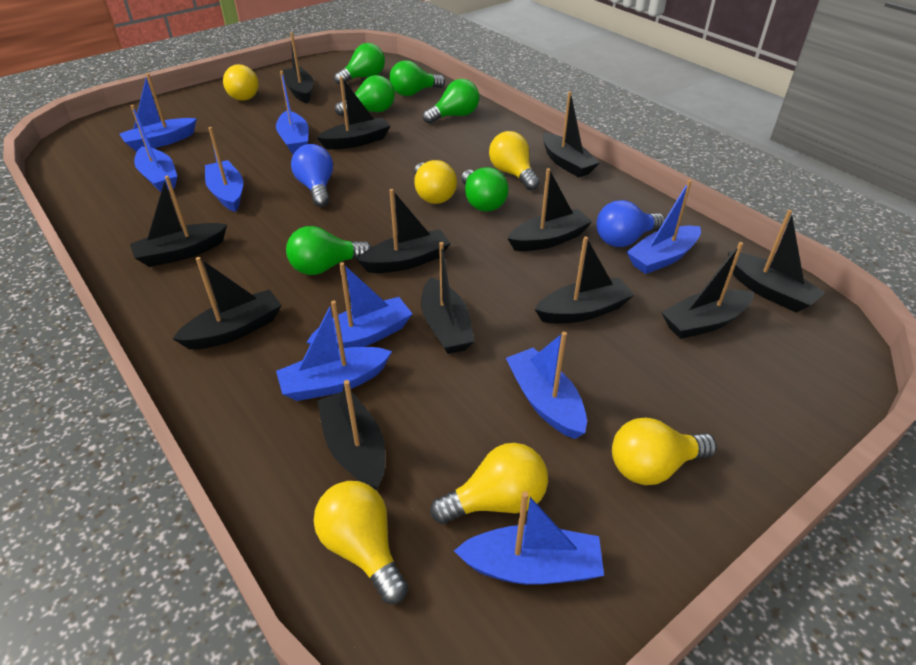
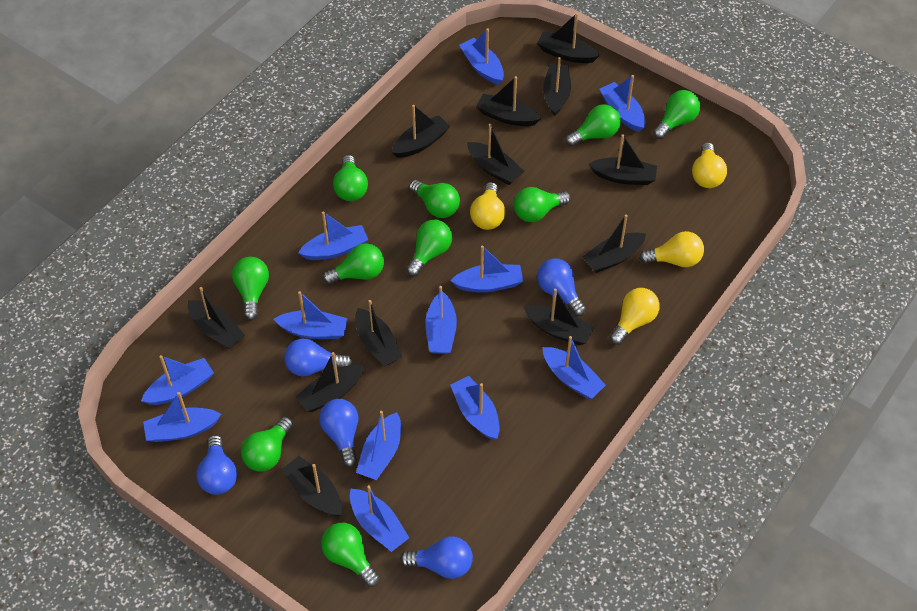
blue boat: [120,73,197,152] [130,105,177,192] [205,127,243,212] [276,71,309,154] [276,300,392,401] [307,262,412,349] [454,491,604,585] [506,332,587,439] [627,180,701,274] = 9 -> [141,355,214,405] [143,392,221,442] [274,291,348,339] [298,211,368,260] [350,485,409,552] [356,411,401,480] [425,286,457,354] [451,245,523,293] [451,376,500,440] [459,29,504,85] [543,336,606,399] [599,75,645,132] = 12
blue light bulb: [291,144,333,207] [596,200,665,247] = 2 -> [196,435,237,495] [284,339,353,377] [319,399,358,467] [400,537,473,579] [537,259,586,316] = 5
green light bulb: [286,226,371,275] [334,43,385,85] [335,75,395,116] [389,60,445,96] [423,79,479,124] [461,167,509,212] = 6 -> [232,257,269,320] [241,417,293,472] [321,523,380,587] [322,243,384,285] [333,155,368,201] [406,220,452,277] [409,180,460,218] [514,187,570,222] [565,104,621,147] [653,90,700,139] = 10
yellow light bulb: [223,64,258,101] [314,481,408,604] [414,160,457,204] [430,443,548,524] [489,131,540,190] [612,417,717,485] = 6 -> [470,182,505,230] [609,288,660,345] [639,231,704,267] [692,142,727,188] = 4

